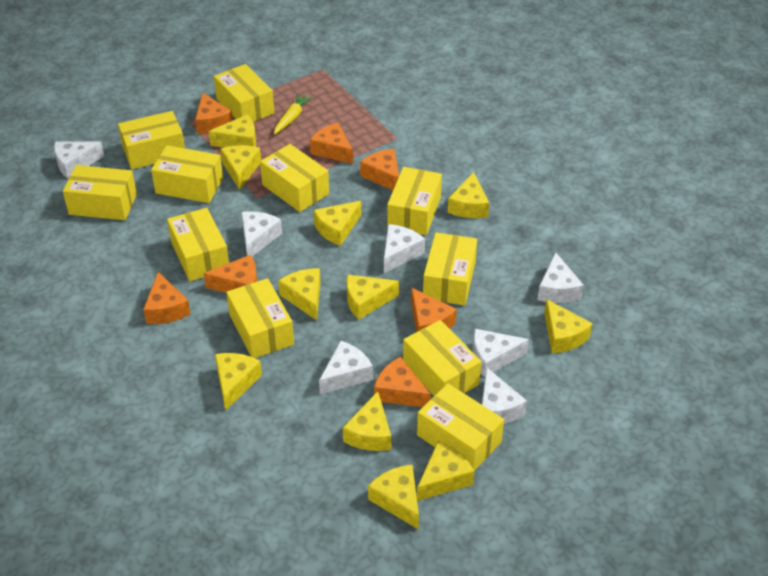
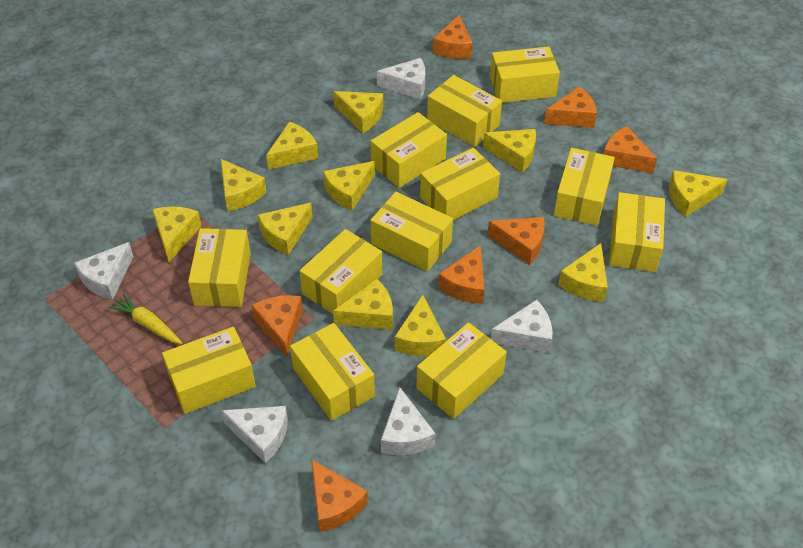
white cheese: [54,141,104,179] [241,211,282,257] [319,340,373,395] [384,224,425,273] [473,329,529,377] [482,367,527,424] [538,252,584,303] = 7 -> [74,242,134,300] [221,406,288,463] [377,58,425,100] [381,387,435,455] [491,300,552,353] = 5
yellow box: [63,165,137,220] [118,111,185,169] [151,145,223,203] [167,208,229,281] [214,64,274,122] [226,278,294,358] [260,144,329,212] [387,167,442,235] [403,320,481,396] [417,384,504,471] [423,232,477,306] = 11 -> [162,327,256,414] [188,228,251,307] [290,323,375,421] [299,229,382,314] [371,112,447,188] [371,192,453,272] [416,322,507,419] [420,148,500,220] [427,75,502,147] [490,46,560,103] [554,148,615,226] [609,192,665,272] = 12

